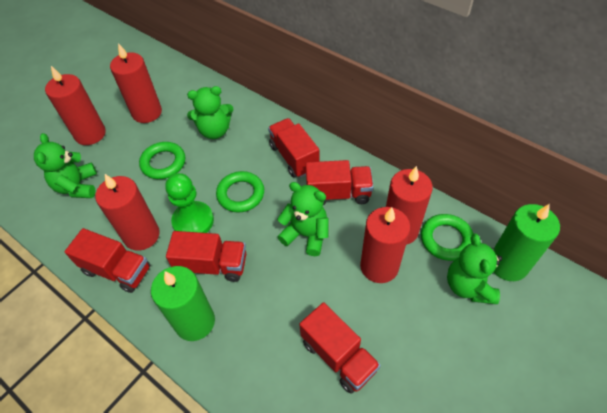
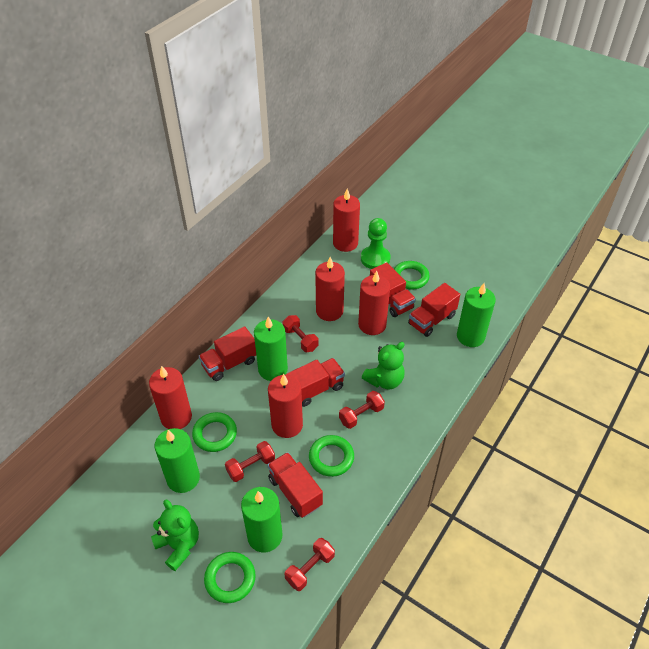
green candle: [151,266,215,341] [494,204,560,281] = 2 -> [155,428,200,493] [241,487,282,552] [254,317,288,381] [457,283,496,347] = 4
green ring: [139,142,185,179] [216,171,264,212] [421,214,474,261] = 3 -> [192,412,237,452] [204,552,256,603] [309,435,354,477] [394,261,430,290] = 4
green teddy bear: [34,133,97,198] [187,86,234,139] [277,182,328,256] [447,233,502,304] = 4 -> [151,499,199,571] [362,342,405,389] = 2
red dumbbell: none = 0 -> [225,441,275,482] [282,315,319,352] [284,538,335,591] [339,391,385,429] = 4

